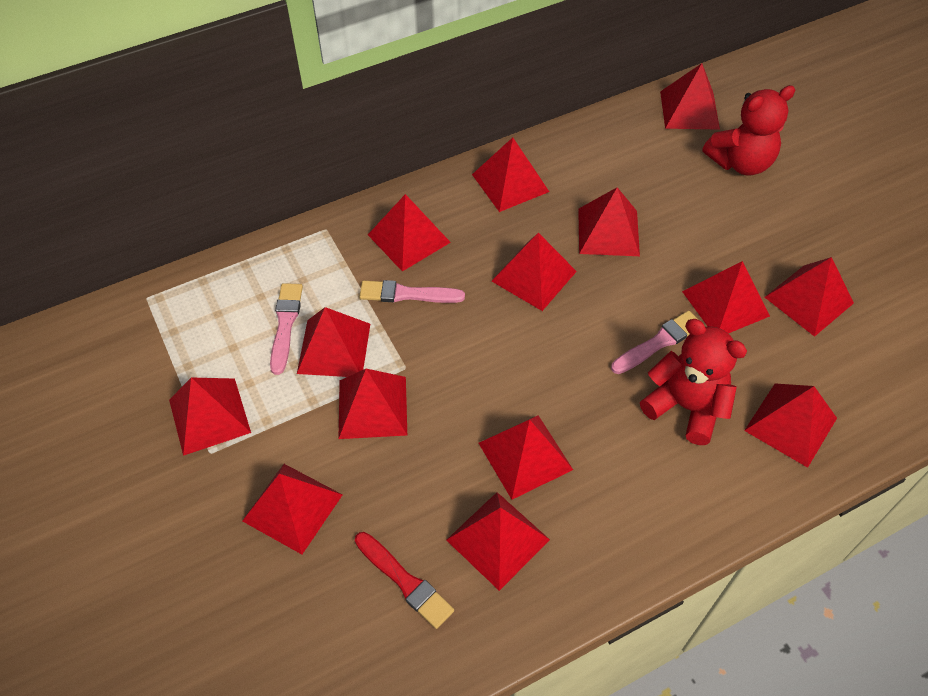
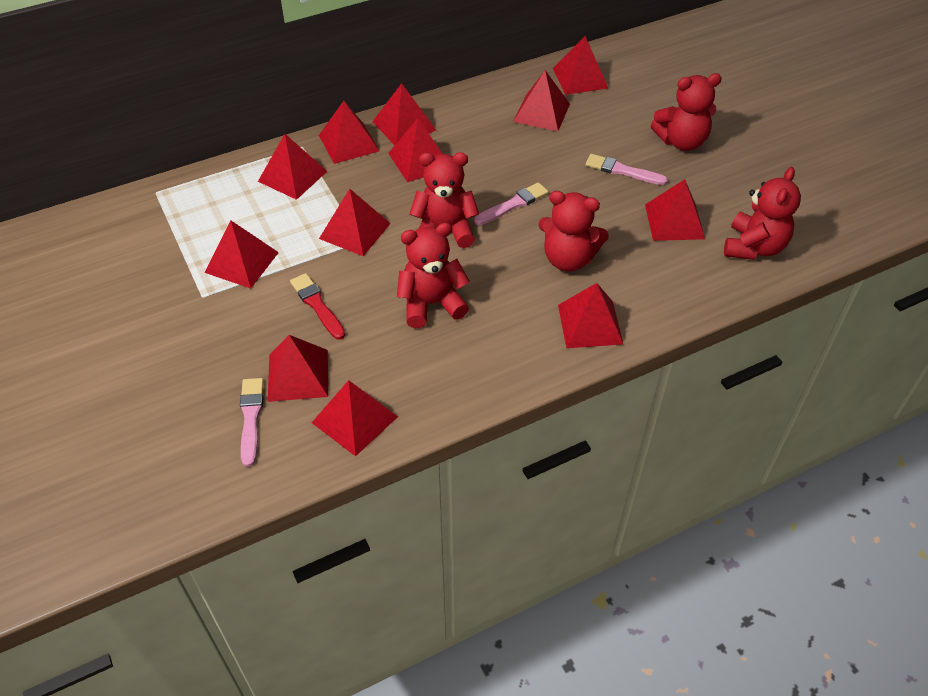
red pyramid: [169,378,251,456] [242,464,342,554] [297,307,370,377] [339,369,407,439] [368,194,451,272] [446,492,550,591] [472,138,549,212] [479,415,573,500] [492,233,577,311] [578,187,640,256] [660,63,720,130] [682,261,770,333] [744,383,837,468] [765,257,854,337] = 14 -> [204,220,279,289] [258,134,327,200] [268,335,328,402] [312,380,398,457] [319,101,379,164] [319,189,391,256] [372,83,436,145] [388,118,442,182] [513,70,570,131] [553,36,609,95] [558,283,623,348] [645,179,705,241] = 12
red teddy bear: [640,319,747,445] [702,85,795,175] = 2 -> [397,223,470,328] [409,152,479,248] [538,191,609,272] [651,73,722,151] [724,167,801,260] = 5

